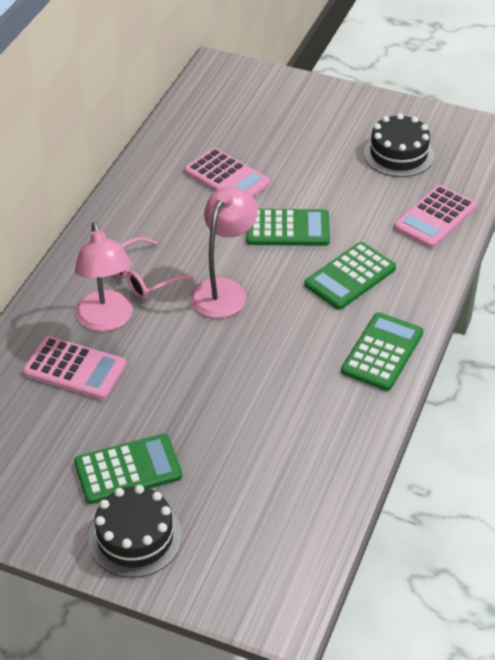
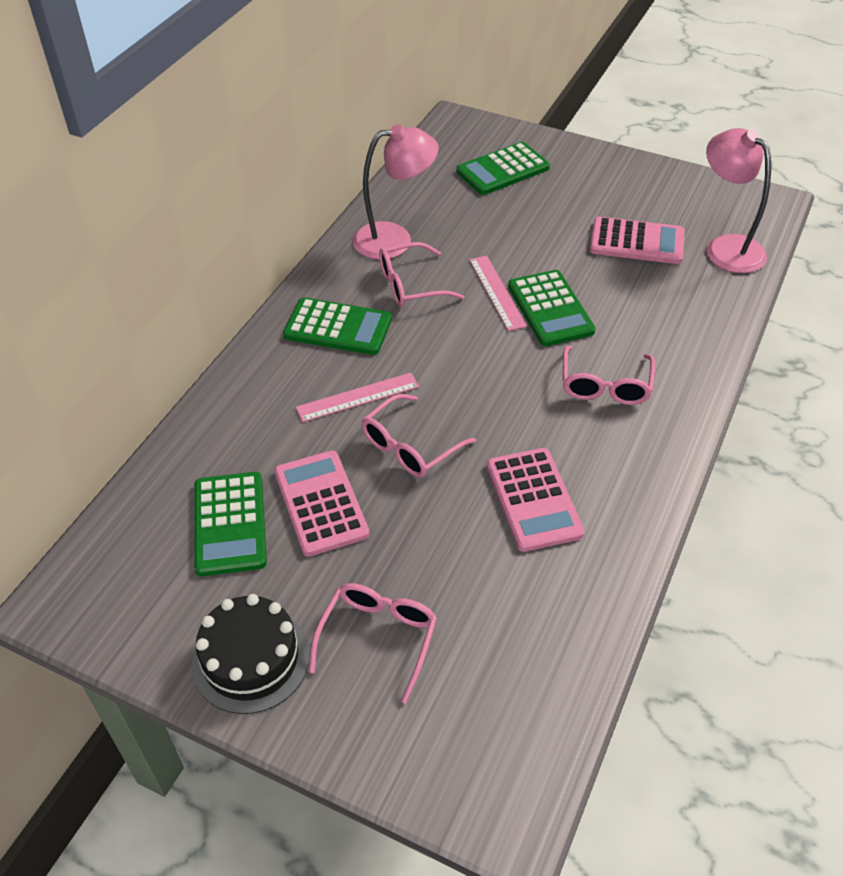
black cake: [89,485,182,578] [364,113,434,177] = 2 -> [192,594,309,714] = 1
pink glasses: [116,237,194,299] = 1 -> [309,583,437,703] [361,394,476,477] [379,242,464,307] [563,346,655,405] = 4
pink ruler: none = 0 -> [296,373,419,422] [469,256,527,331] = 2

